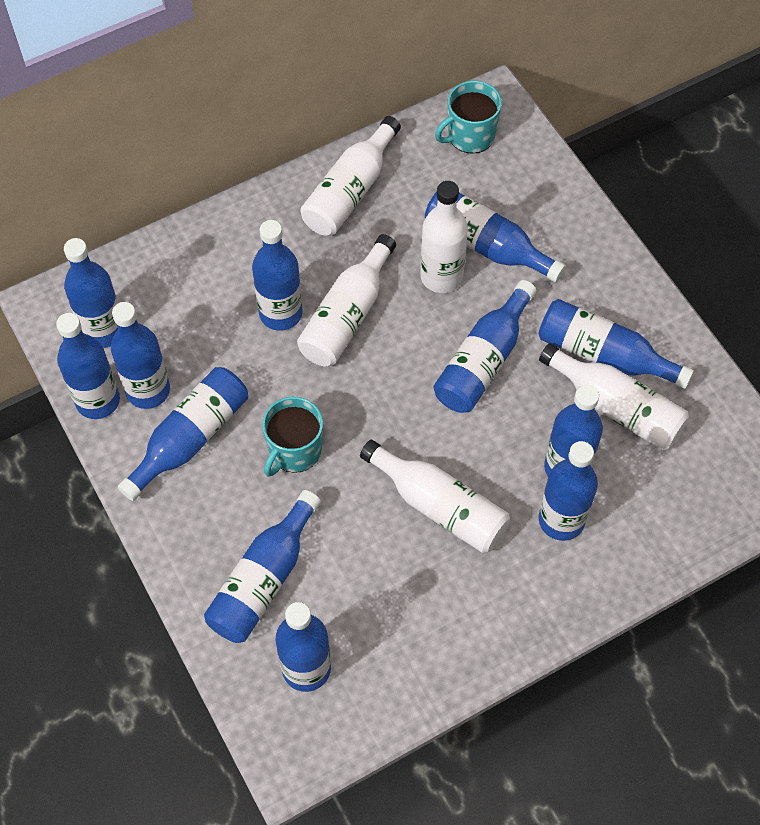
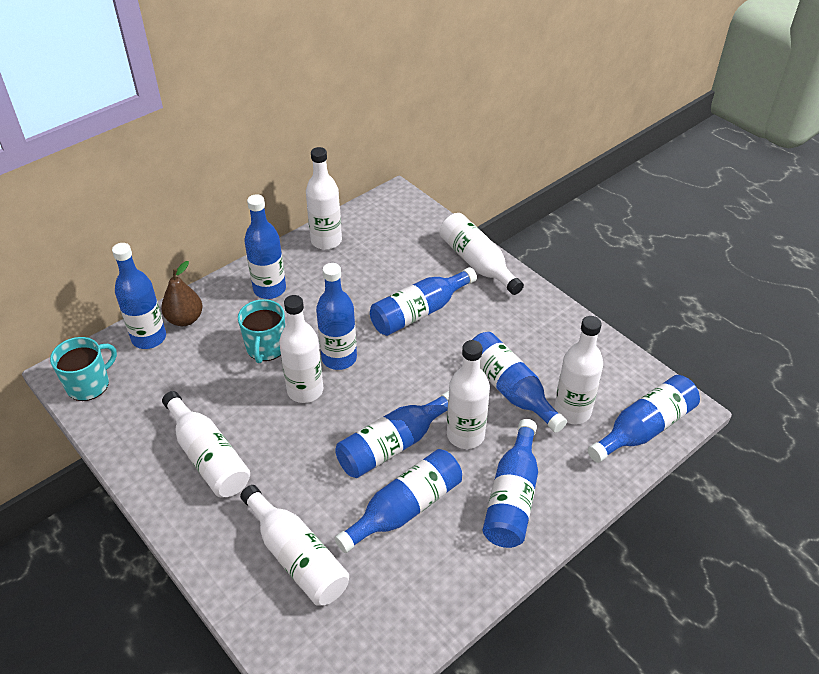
blue bottle: [56,313,120,419] [64,238,118,348] [111,302,170,409] [118,367,248,501] [204,490,321,643] [252,220,302,331] [276,602,331,692] [425,192,566,283] [434,280,536,413] [538,441,598,541] [539,299,694,389] [544,385,603,476] = 12 -> [112,243,166,349] [244,194,286,299] [316,263,357,370] [334,449,462,553] [335,391,449,478] [370,267,477,336] [472,332,567,433] [483,419,538,548] [588,375,700,463] = 9
brown pear: none = 0 -> [161,261,203,326] = 1
white bottle: [297,234,396,366] [300,116,401,236] [360,440,510,553] [420,181,468,293] [539,343,689,451] = 5 -> [162,391,250,498] [240,485,349,606] [279,295,323,403] [306,147,342,250] [439,213,524,295] [447,340,490,449] [554,316,603,424] = 7

